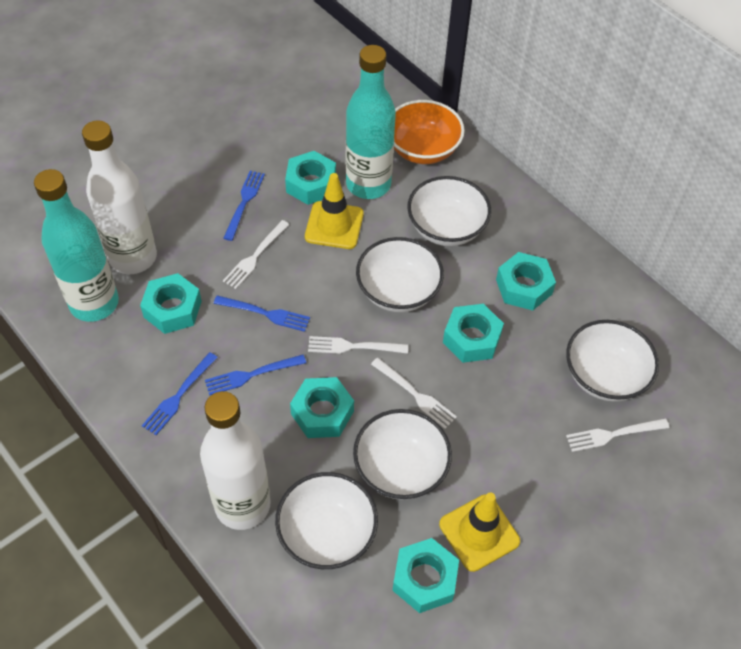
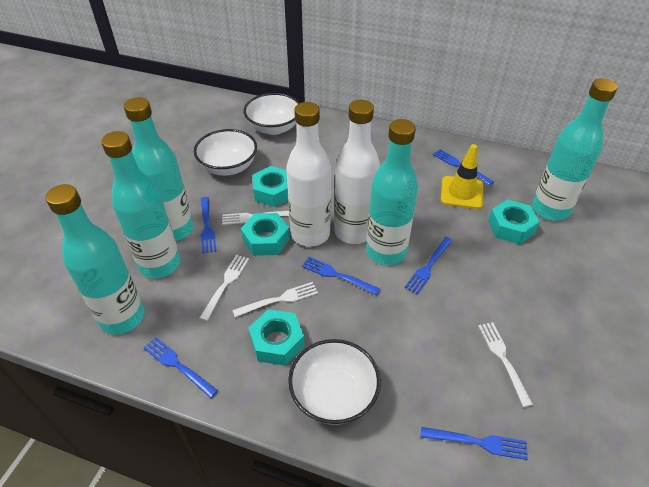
blue fork: [142,352,218,435] [205,355,306,396] [214,295,310,332] [223,171,265,241] = 4 -> [144,337,218,398] [201,197,216,254] [302,257,380,295] [405,237,453,294] [420,427,528,460] [433,149,494,185] = 6
orange bowl: [394,100,465,164] = 1 -> none = 0
turquoise bottle: [34,169,119,322] [346,45,396,199] = 2 -> [46,184,144,334] [101,131,180,278] [124,97,194,241] [366,119,418,265] [532,78,618,221] = 5
turquoise nut: [140,273,202,334] [285,151,336,205] [290,377,354,438] [392,538,459,613] [443,304,504,363] [496,252,556,310] = 6 -> [241,213,290,256] [248,309,305,366] [253,166,288,207] [488,199,540,244] = 4
white bowl: [275,472,378,569] [353,409,452,500] [356,237,444,312] [407,176,491,246] [566,320,659,402] = 5 -> [194,129,257,176] [244,93,299,135] [288,339,381,425] = 3
yellow traffic cone: [305,173,364,249] [439,493,520,572] = 2 -> [441,144,483,209] = 1

